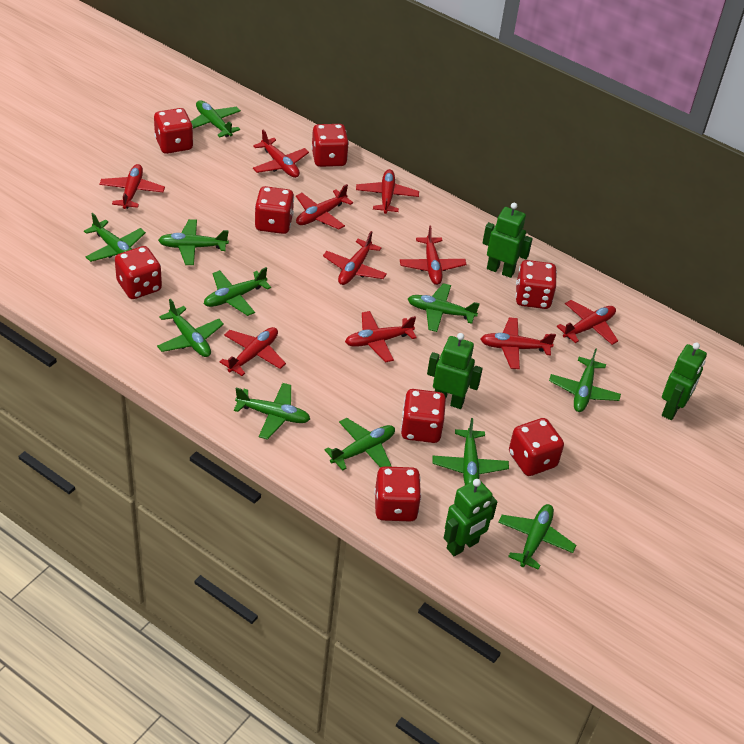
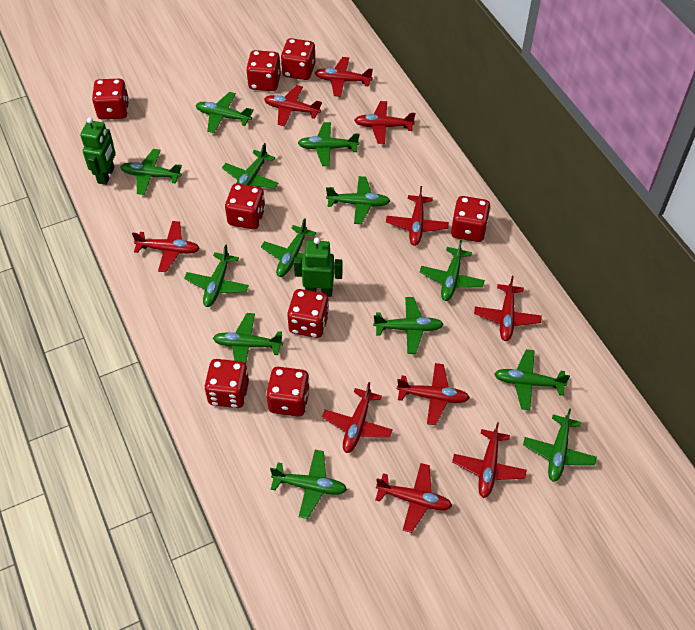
green plane: [84,213,146,262] [157,299,224,357] [158,219,229,265] [191,100,241,138] [204,267,271,316] [234,383,310,440] [325,418,395,471] [408,283,480,332] [433,418,509,485] [498,504,576,570] [549,348,621,412] = 11 -> [120,149,182,195] [184,244,249,307] [196,92,253,133] [213,313,283,364] [222,143,278,189] [261,218,316,277] [270,450,347,519] [298,122,359,166] [326,176,390,224] [373,297,444,354] [419,239,485,301] [494,349,570,410] [523,408,597,482] = 13
green robot: [427,333,483,409] [444,479,497,556] [482,203,533,278] [662,342,707,420] = 4 -> [80,117,116,185] [294,237,342,297] = 2

